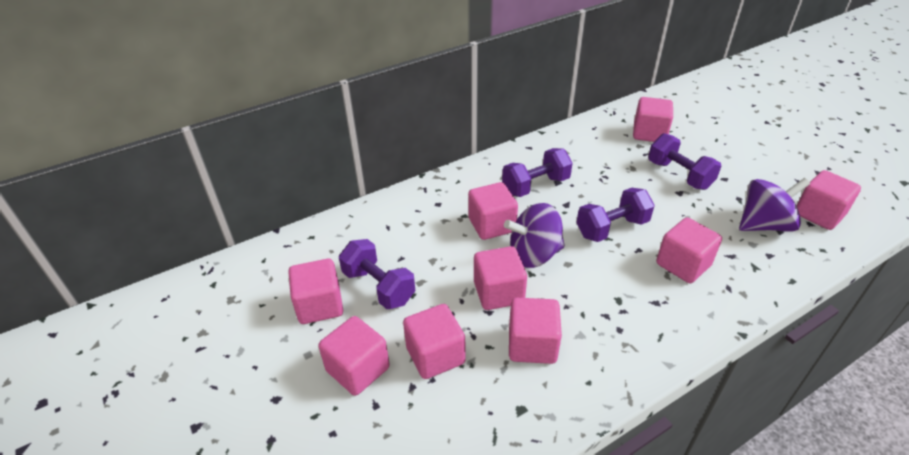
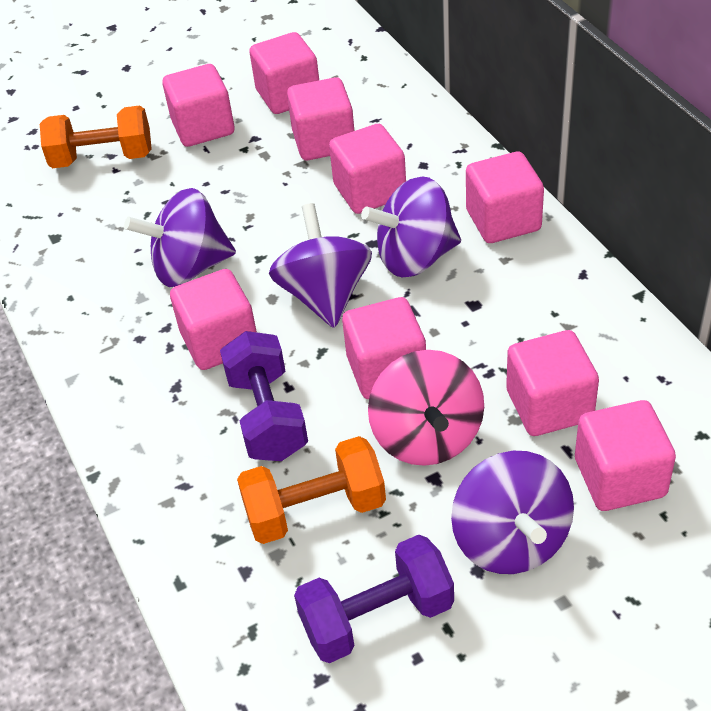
orange dumbbell: none = 0 -> [40,105,152,168] [237,436,386,544] = 2
pink spinning top: none = 0 -> [368,350,484,466] = 1
purple dumbbell: [339,239,415,309] [502,148,573,197] [576,188,655,242] [648,133,721,190] = 4 -> [220,331,308,461] [294,535,454,663] = 2
purple spinning top: [504,203,565,268] [739,178,810,232] = 2 -> [124,188,236,287] [269,203,372,328] [361,176,461,277] [451,451,574,574] = 4

